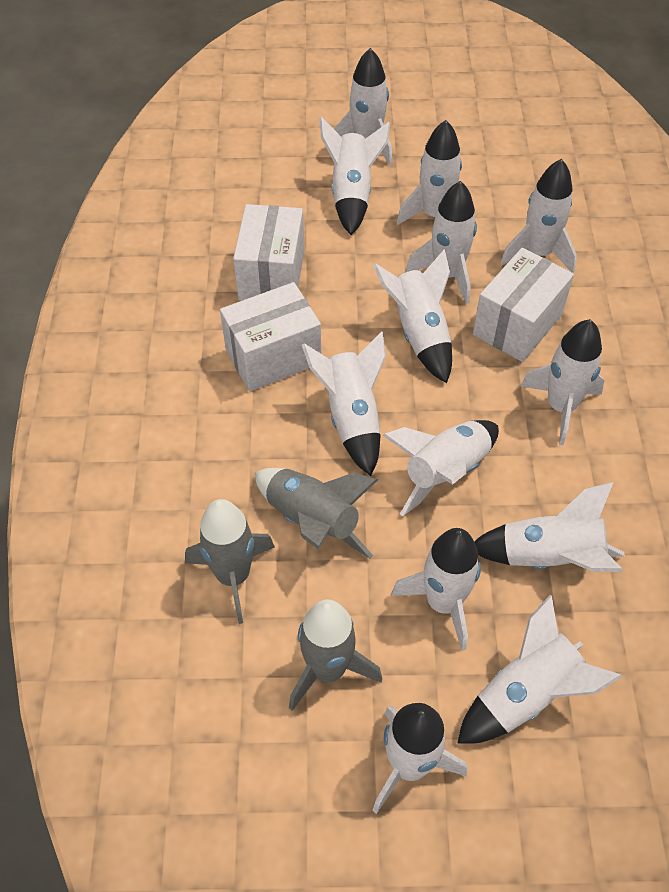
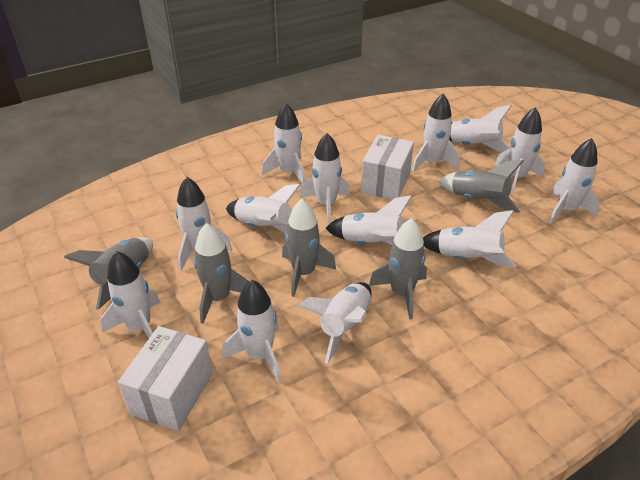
grey rocket: [185,499,275,624] [255,468,378,559] [289,599,382,711] = 3 -> [64,237,153,310] [194,223,249,324] [282,199,336,297] [369,218,427,320] [438,160,523,213] = 5
white box: [220,282,321,391] [233,204,304,301] [473,248,574,362] = 3 -> [118,326,213,431] [361,135,414,200] = 2

